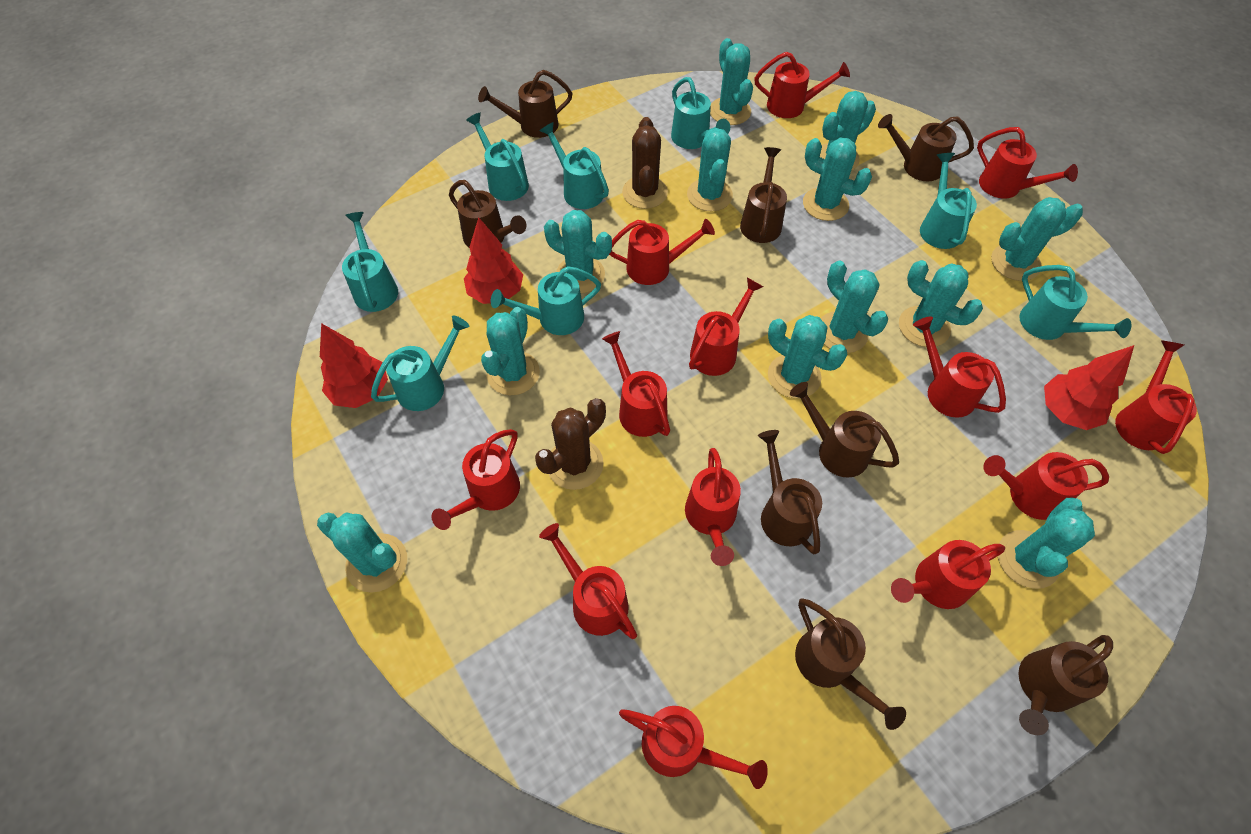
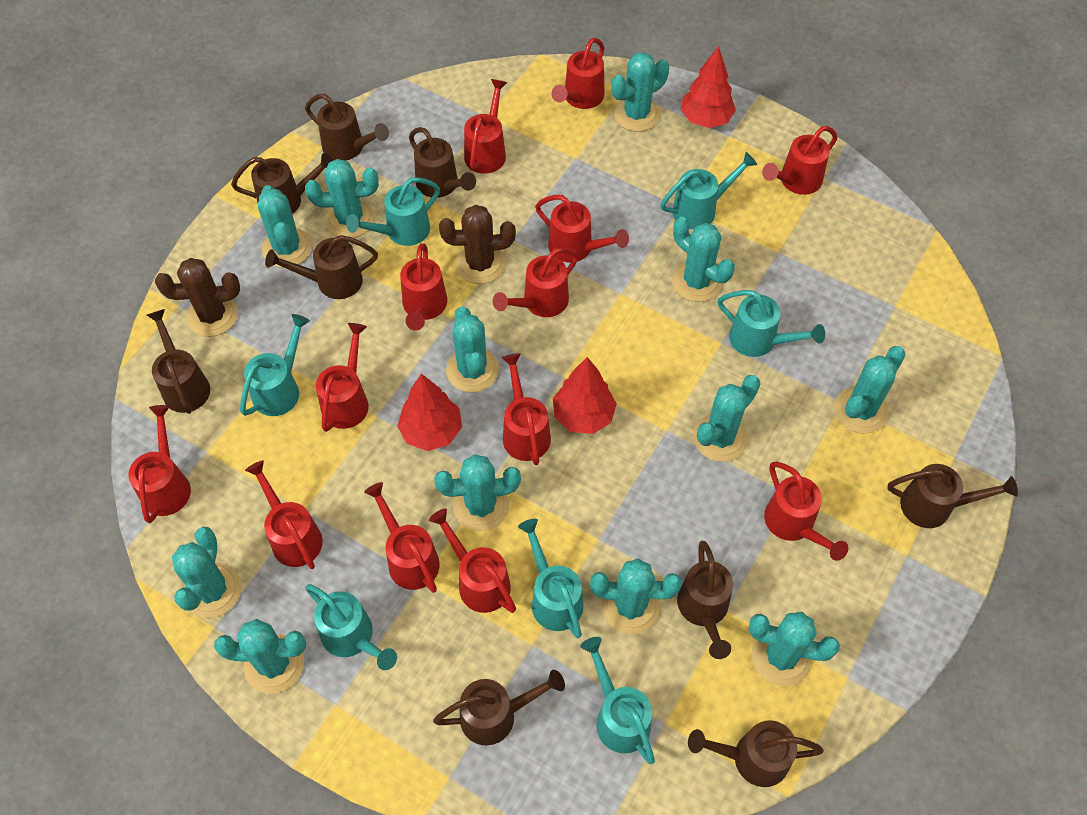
brown watering can: [449,180,526,248] [478,70,573,138] [740,147,787,243] [758,430,822,554] [790,382,899,478] [795,598,906,730] [878,114,974,181] [1019,635,1113,735] = 8 -> [147,309,210,414] [231,153,334,214] [265,235,378,299] [305,94,389,161] [409,127,476,198] [433,670,565,745] [677,541,733,659] [688,720,824,787] [887,464,1018,528] = 9
turquoise watering can: [342,212,398,312] [371,315,470,411] [466,113,529,201] [491,266,601,335] [540,122,609,209] [671,77,730,149] [920,153,977,249] [1019,265,1131,340] = 8 -> [240,314,310,416] [305,584,397,670] [346,177,440,246] [518,519,583,638] [581,637,655,764] [660,152,757,229] [718,290,825,357] = 7

